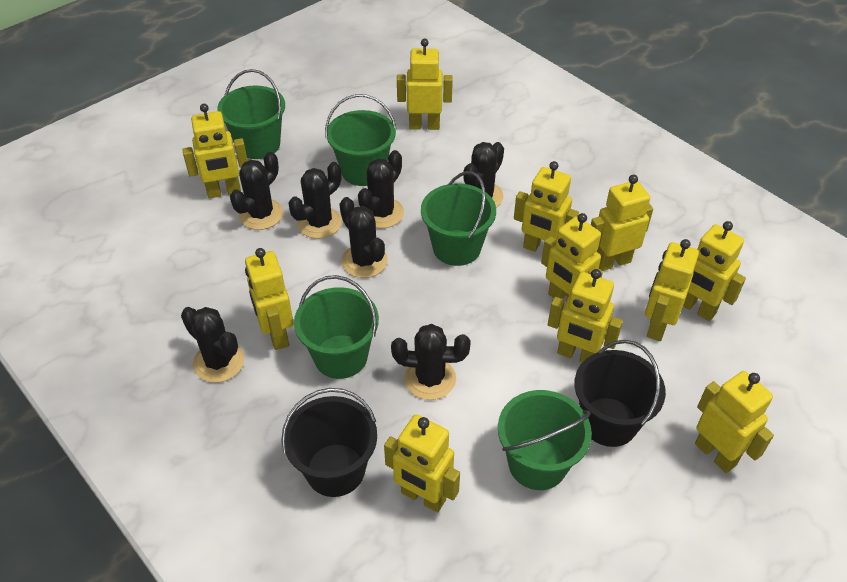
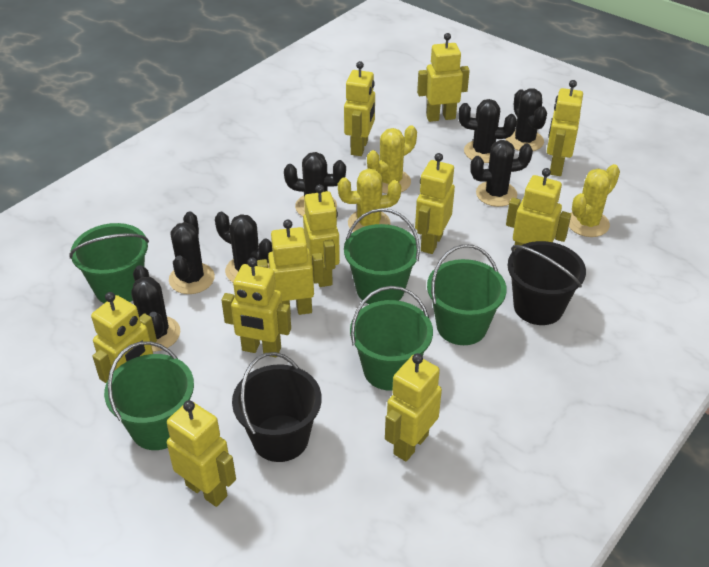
yellow cactus: none = 0 -> [338,169,401,232] [367,125,417,194] [569,164,620,237] = 3

